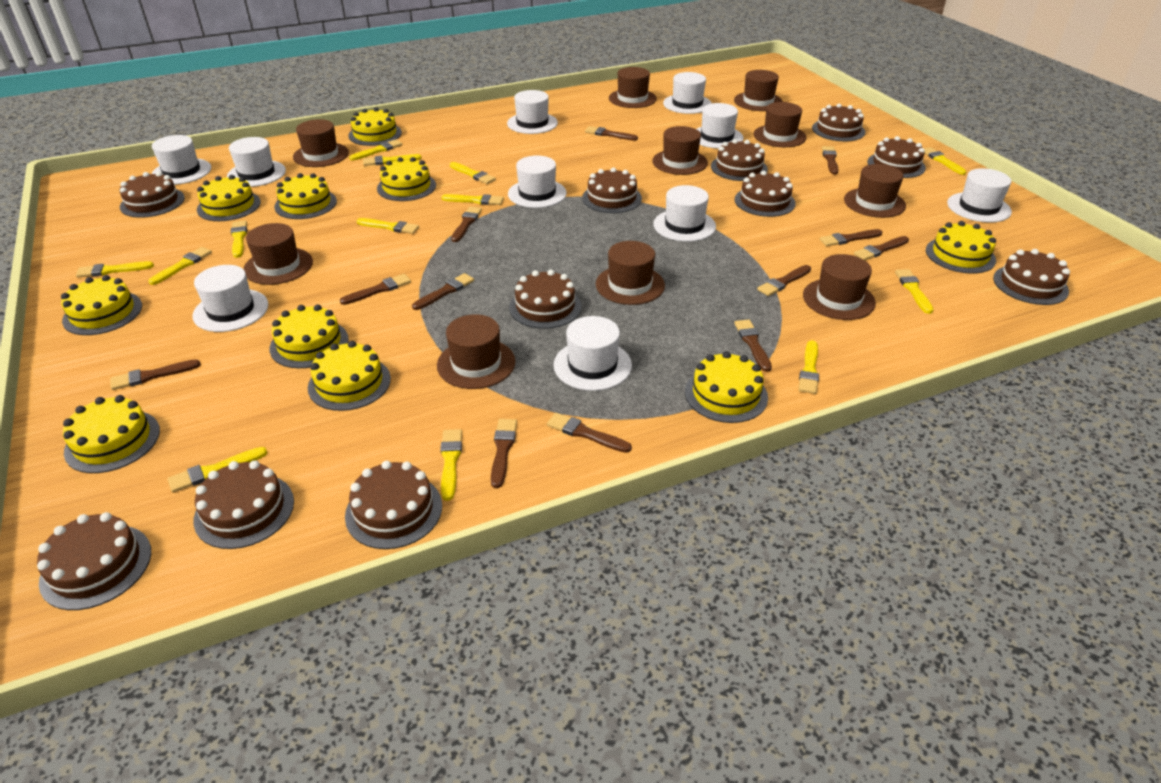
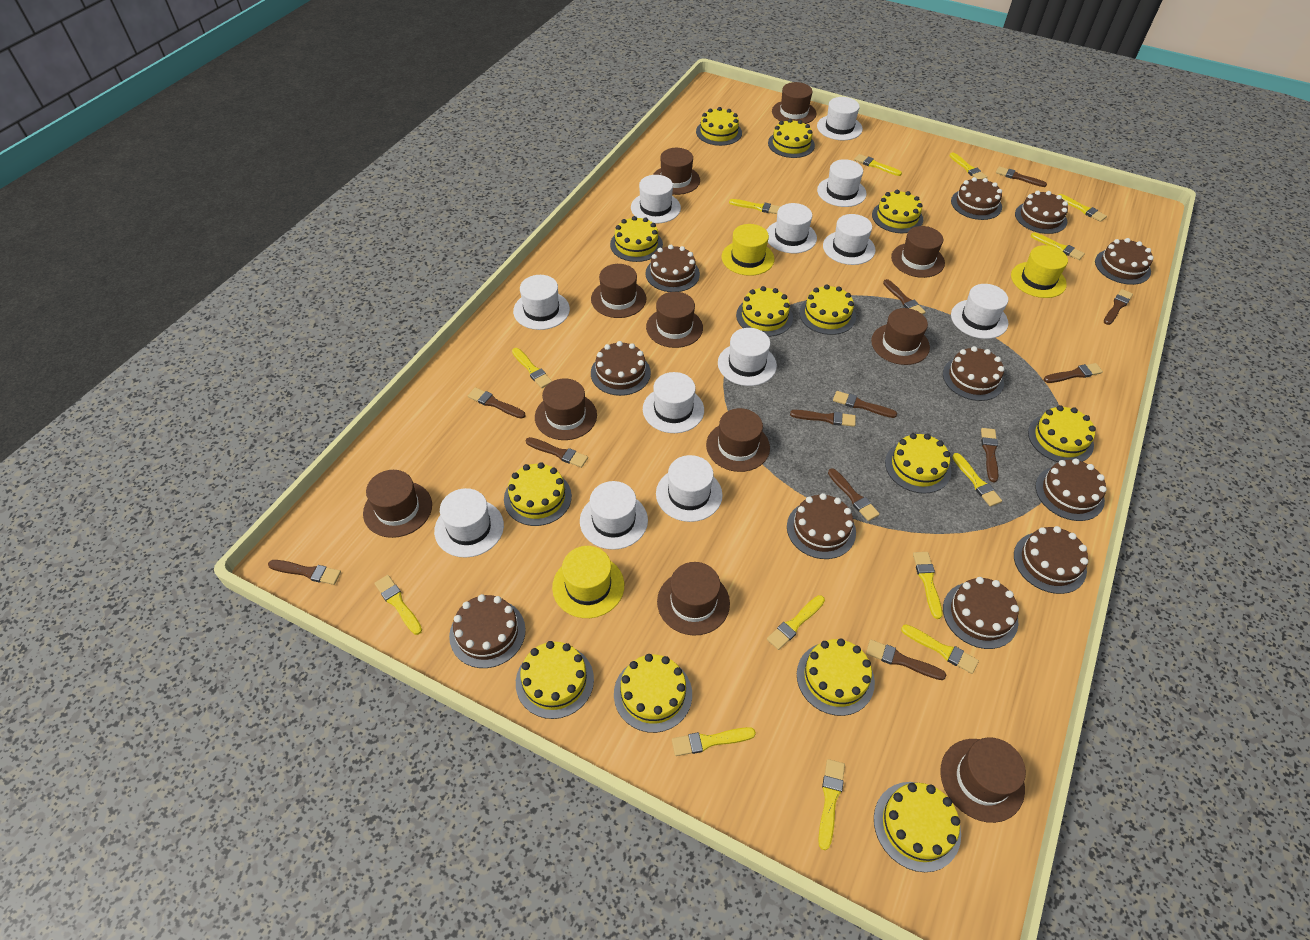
brown hat: [243,223,313,285] [293,119,349,167] [437,314,516,389] [596,241,665,305] [609,67,657,108] [652,126,708,175] [734,70,783,111] [753,102,807,147] [803,254,876,320] [844,164,906,218] = 10 -> [363,470,432,538] [535,378,597,440] [591,264,646,318] [646,292,703,348] [653,148,700,195] [657,562,730,636] [706,408,770,472] [772,82,816,124] [871,308,930,365] [891,226,945,278] [940,737,1026,823] = 11
white hat: [152,135,211,185] [192,265,268,332] [227,137,286,187] [507,90,558,134] [508,156,567,208] [553,316,632,391] [653,185,716,242] [663,72,711,114] [697,103,744,149] [947,168,1012,223] = 10 -> [434,488,504,558] [513,275,570,330] [580,481,648,550] [631,175,681,224] [643,372,704,433] [656,455,723,522] [718,328,777,386] [766,203,817,253] [817,97,863,140] [817,159,867,207] [823,214,876,265] [951,284,1008,339] = 12
yellow cake: [61,275,142,335] [63,395,160,473] [197,175,261,221] [270,305,349,368] [274,173,337,219] [308,341,391,411] [348,107,402,146] [377,157,436,201] [685,351,768,423] [926,221,996,274] = 10 -> [504,462,572,526] [516,641,594,719] [610,216,663,262] [614,654,692,733] [696,107,742,146] [736,286,793,337] [768,119,815,158] [797,638,875,716] [799,285,856,335] [872,190,923,233] [874,782,961,872] [885,433,951,494] [1028,405,1096,462] = 13
yellow hat: none = 0 -> [552,546,624,618] [721,224,774,276] [1011,245,1068,298] = 3

